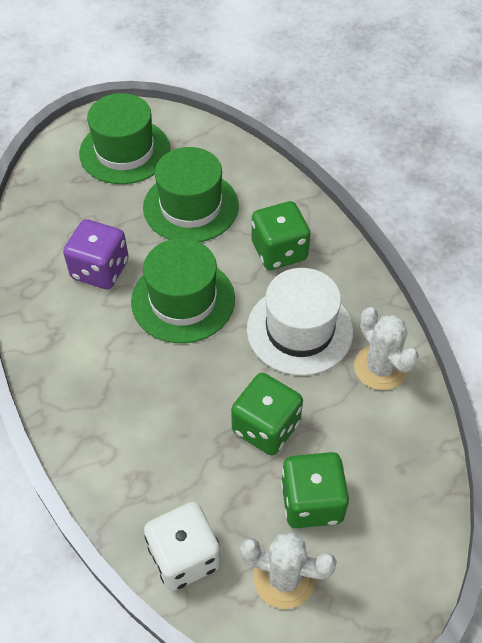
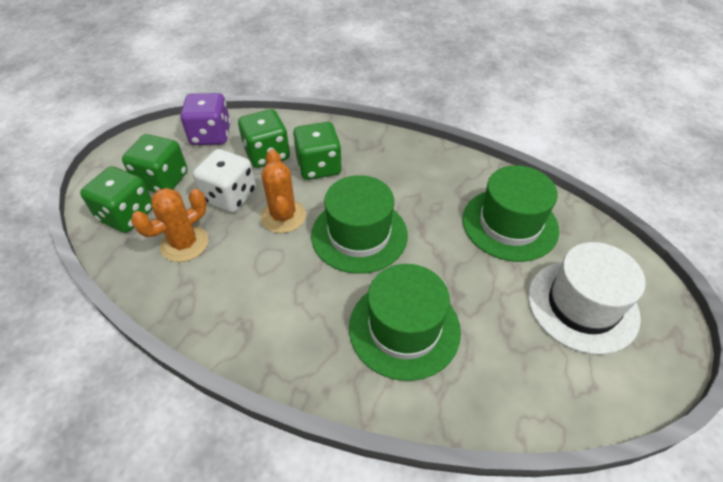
green dice: [231,373,303,456] [252,201,311,270] [281,452,349,528] = 3 -> [80,166,153,233] [122,134,187,192] [238,109,290,168] [293,122,342,180] = 4
orange cactus: none = 0 -> [131,188,209,262] [261,149,306,233] = 2
white cactus: [240,532,337,609] [354,307,419,390] = 2 -> none = 0

